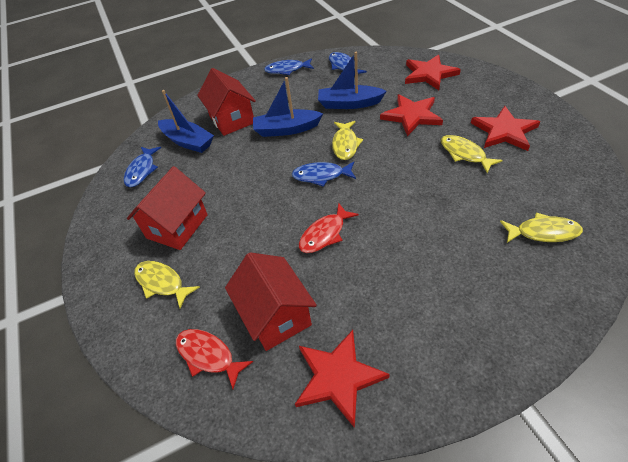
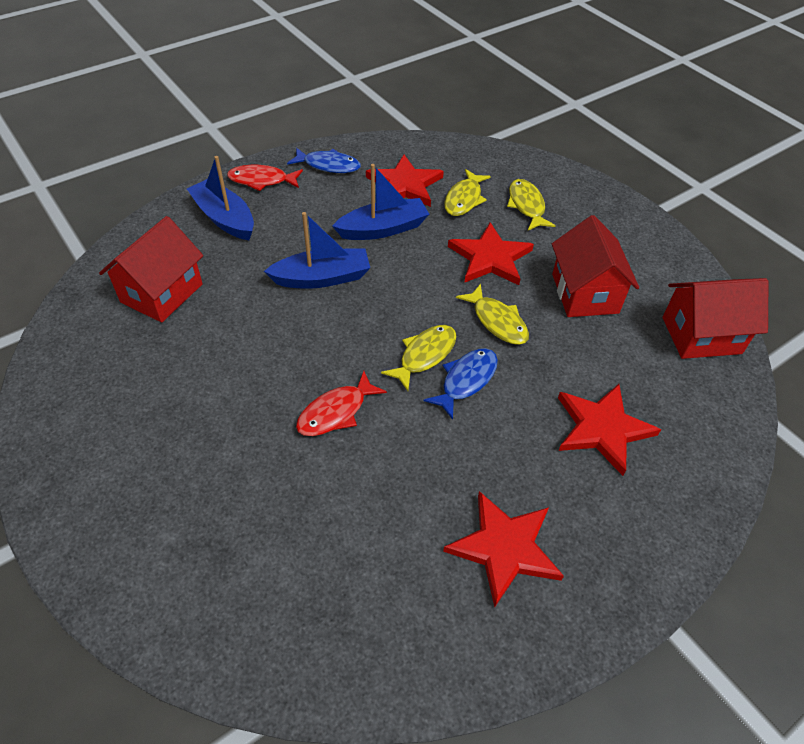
blue fish: [124,147,161,187] [264,58,314,75] [292,162,356,187] [329,52,367,76] = 4 -> [287,147,361,173] [423,348,498,420] = 2

